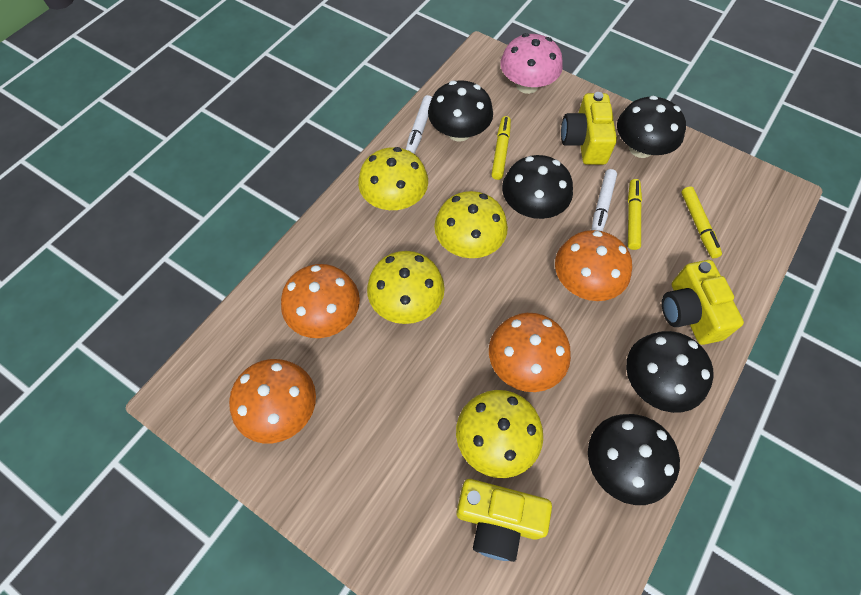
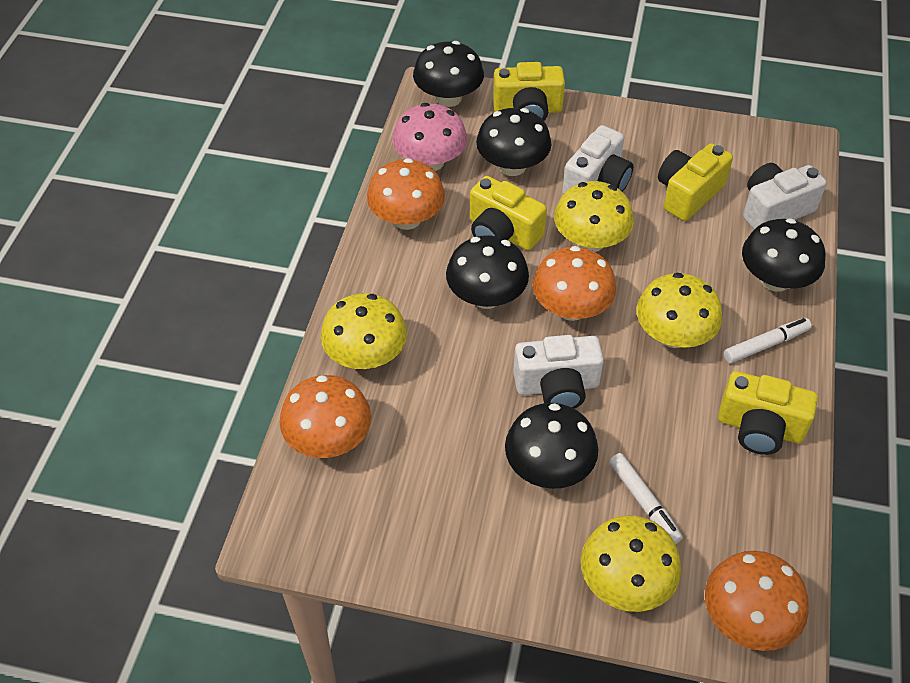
white camera: none = 0 -> [513,335,604,409] [562,125,633,194] [743,163,827,229] = 3
yellow camera: [456,479,552,562] [561,92,617,165] [662,260,744,345] = 3 -> [470,176,547,250] [493,62,565,121] [658,143,733,221] [718,371,818,455] = 4
yellow marker: [491,116,511,180] [628,179,642,250] [681,186,722,258] = 3 -> none = 0

